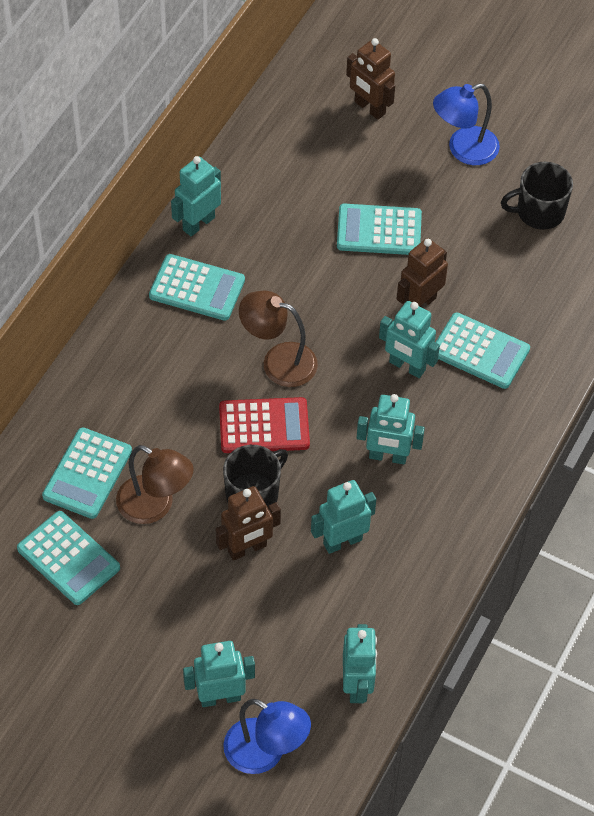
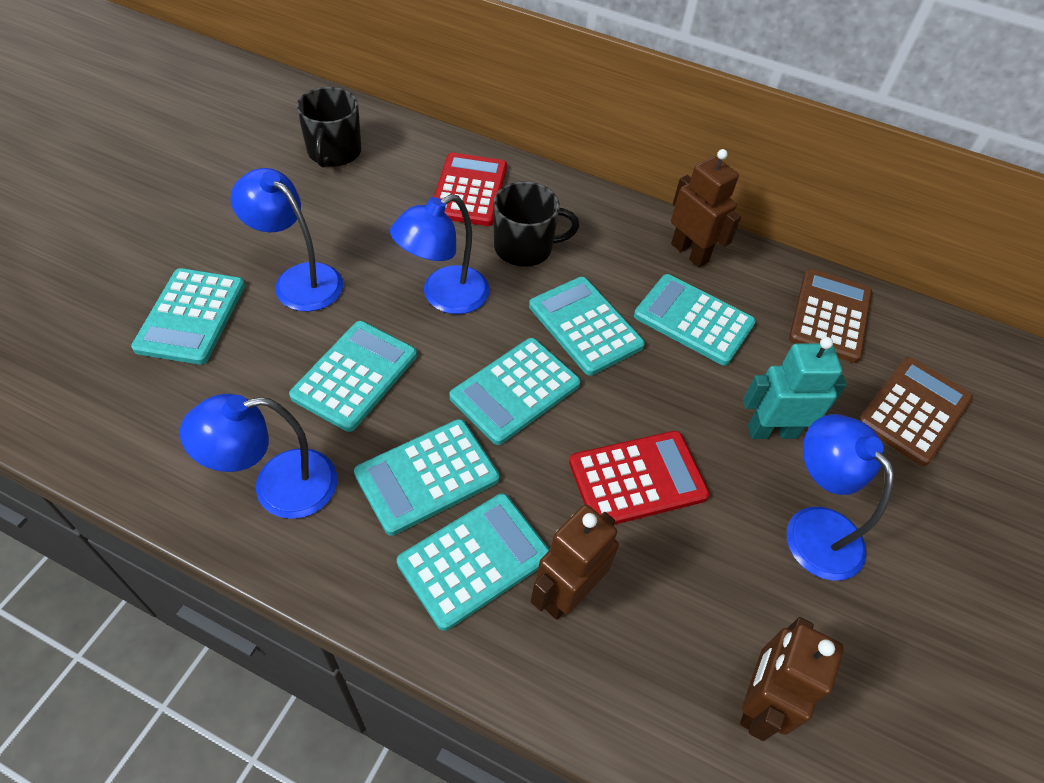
blue lamp: [223,699,311,774] [433,83,500,165] = 2 -> [180,394,337,519] [231,168,343,312] [390,194,489,314] [787,414,894,581] = 4
brown calculator: none = 0 -> [789,269,872,363] [858,357,973,466] = 2
brown lamp: [116,445,194,524] [239,291,318,387] = 2 -> none = 0
red calculator: [219,397,310,453] = 1 -> [434,153,507,226] [569,431,710,525] = 2
turquoise calculator: [17,511,120,605] [42,427,132,519] [149,254,245,321] [337,204,422,255] [435,312,530,389] = 5 -> [131,268,245,365] [289,321,417,432] [354,419,499,536] [397,493,550,631] [450,338,581,445] [529,277,645,376] [634,274,756,365] = 7
turquoise robot: [171,156,221,237] [183,641,255,707] [311,480,376,554] [343,624,377,703] [357,394,425,464] [379,301,440,378] = 6 -> [743,337,847,439] = 1

